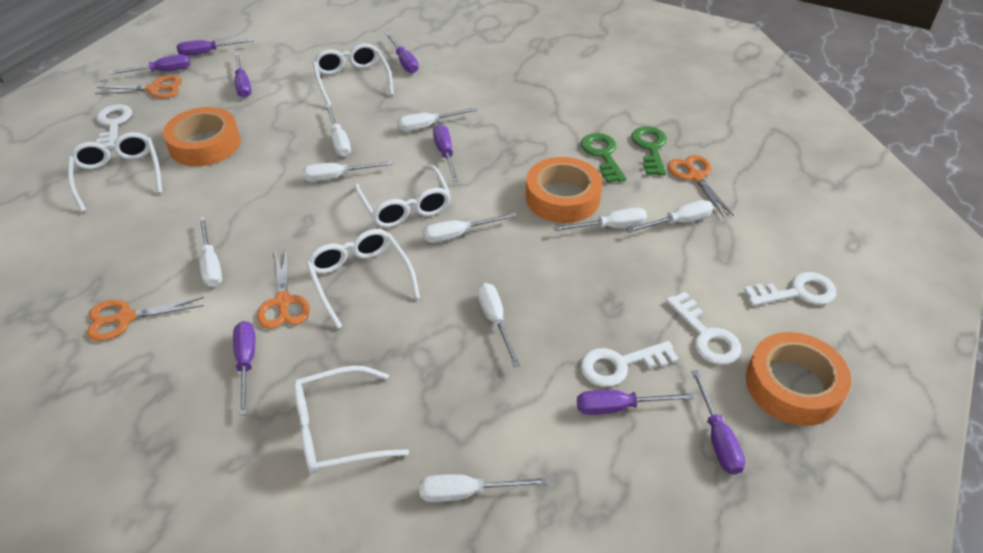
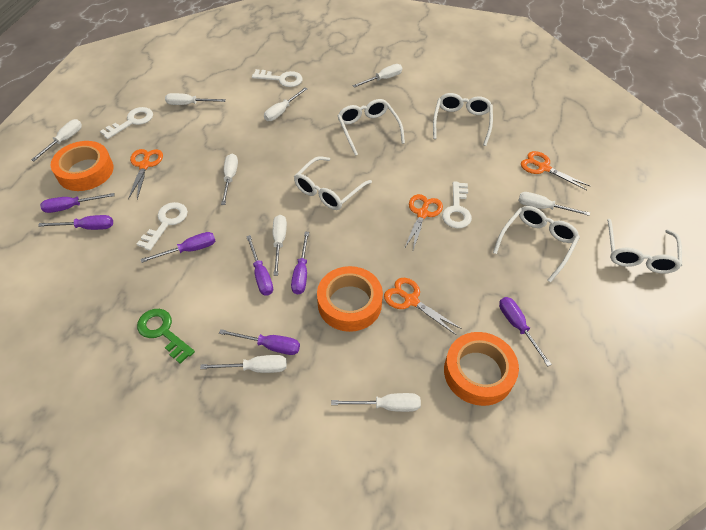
green key: [581,133,626,183] [631,126,667,175] = 2 -> [137,309,195,364] = 1
purple screwdriver: [110,55,190,74] [177,39,253,56] [233,321,255,415] [234,53,252,98] [386,33,419,73] [433,124,459,182] [577,390,694,415] [691,370,745,475] = 8 -> [38,215,113,230] [40,193,115,213] [141,232,215,263] [219,329,300,355] [246,235,273,296] [291,232,309,295] [499,297,552,366] = 7

